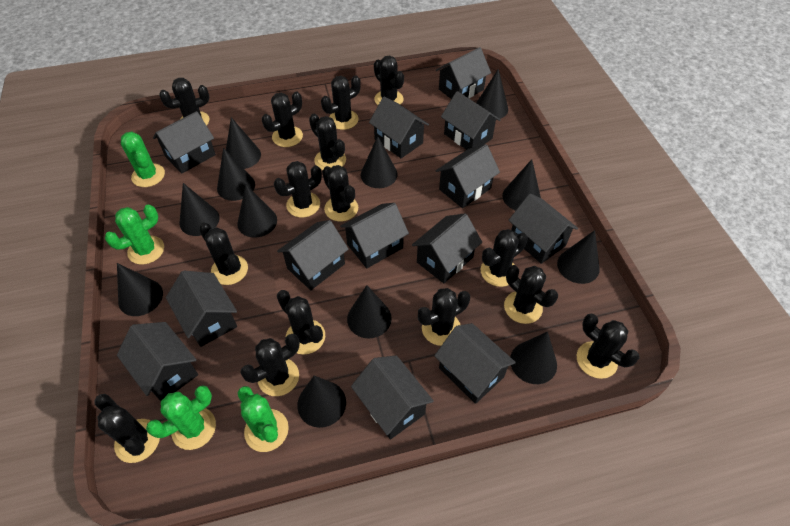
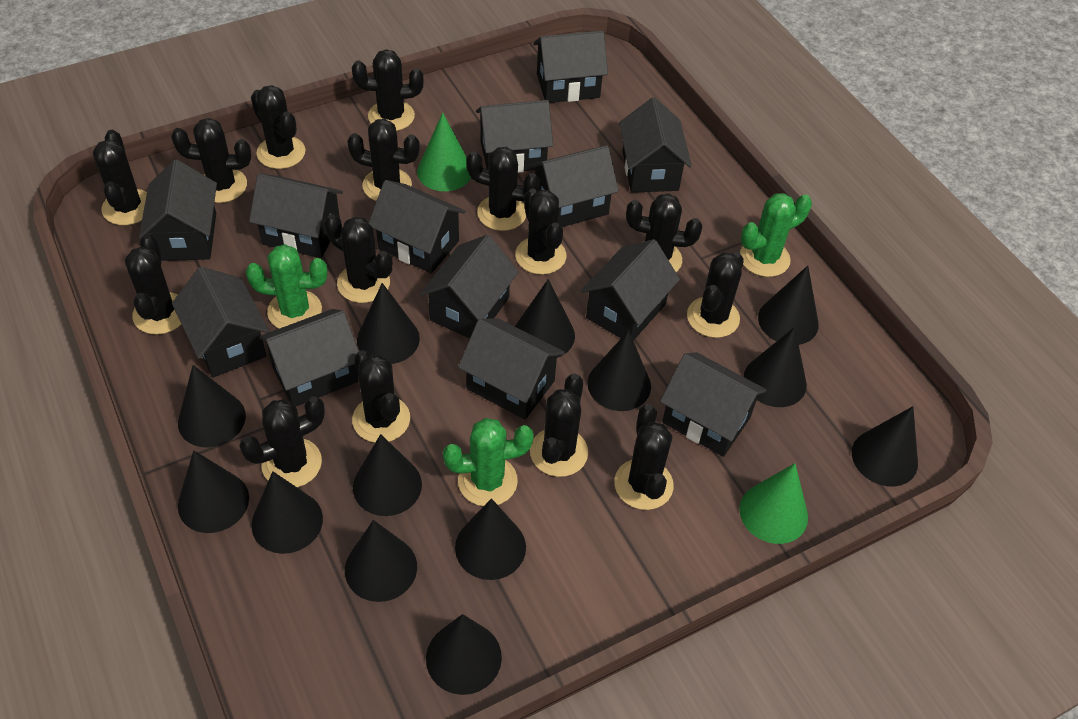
black cone: [117,263,163,316] [180,183,220,236] [217,148,255,201] [226,117,261,169] [237,185,277,238] [297,376,346,428] [347,285,392,339] [361,136,398,188] [476,69,508,120] [502,159,541,211] [510,332,557,384] [557,230,600,284] = 12 -> [178,365,246,448] [178,450,249,533] [251,471,323,554] [345,520,417,602] [353,434,422,516] [357,283,420,364] [426,614,502,695] [455,498,526,580] [515,279,575,358] [587,330,651,411] [744,327,807,407] [758,266,819,345] [852,406,918,487] = 13
green cactus: [105,205,164,265] [121,132,165,187] [146,385,216,450] [238,386,289,452] = 4 -> [246,244,327,329] [443,418,534,506] [740,193,812,277] = 3
green cone: none = 0 -> [417,113,471,191] [739,463,808,544] = 2

